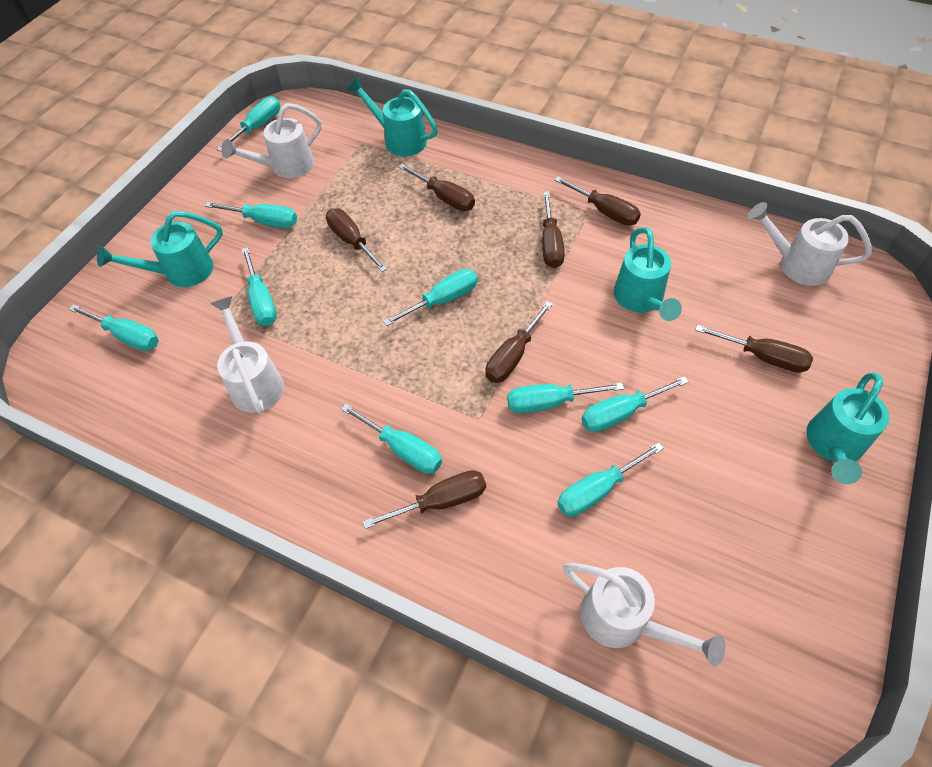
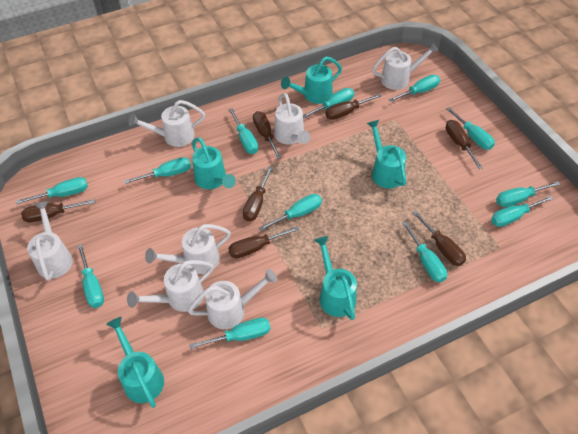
turquoise screwdriver: [69,304,159,351] [205,202,297,228] [216,96,280,152] [242,247,277,326] [341,404,442,474] [383,269,478,326] [507,383,624,413] [557,442,664,516] [581,376,689,432] = 9 -> [16,177,88,204] [77,244,104,308] [124,157,191,184] [189,318,270,349] [229,108,258,154] [259,194,322,231] [303,88,354,118] [389,75,440,102] [402,222,447,282] [446,107,495,150] [491,195,553,227] [496,181,560,207] = 12
turquoise watering can: [97,211,223,287] [347,77,438,156] [614,227,682,321] [806,373,889,484] = 4 -> [106,317,164,408] [192,137,236,189] [281,57,342,104] [314,236,357,320] [367,120,406,188] = 5
white watering can: [210,296,284,414] [222,103,321,178] [563,563,725,666] [748,202,872,286] = 4 -> [27,201,73,281] [127,260,214,312] [128,100,205,147] [145,224,231,274] [188,269,277,329] [274,93,311,144] [372,43,439,90] = 7

